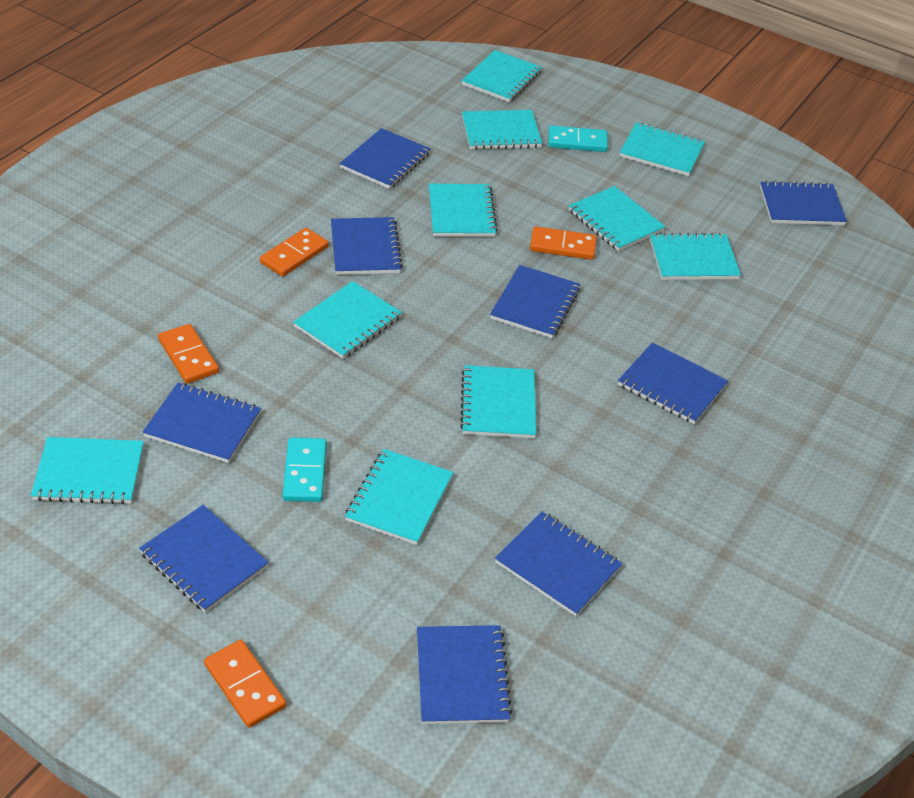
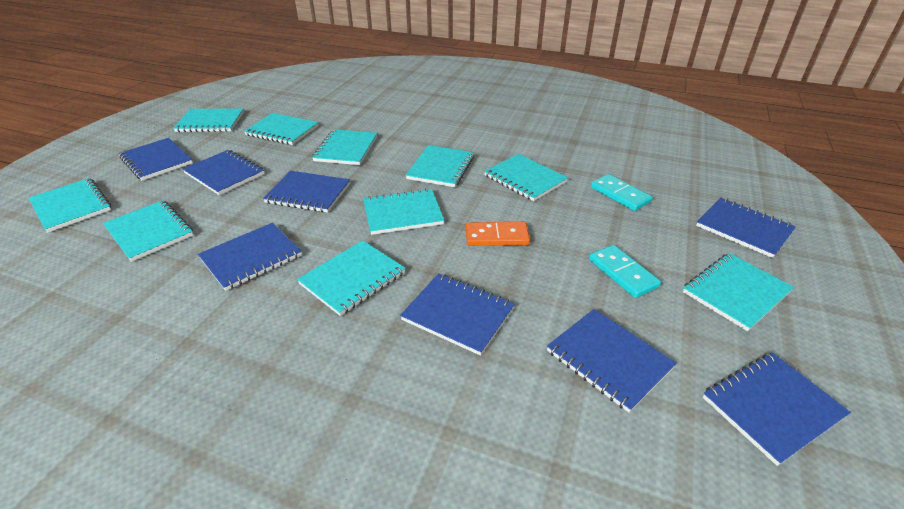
blue notebook: [139,505,269,612] [143,383,261,463] [331,217,403,275] [340,128,431,189] [417,625,512,724] [490,265,580,338] [495,511,622,616] [618,343,728,424] [760,181,847,225] = 9 -> [119,138,193,181] [183,150,264,195] [198,223,302,291] [263,171,350,213] [400,273,515,356] [547,309,677,413] [696,198,796,258] [703,352,851,466] = 8
orange domino: [158,324,219,384] [204,640,286,728] [260,228,329,277] [530,226,597,260] = 4 -> [466,222,530,246] = 1

